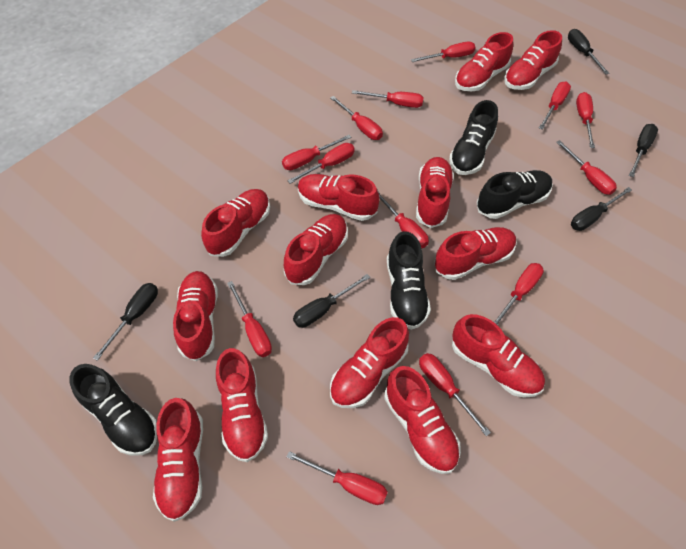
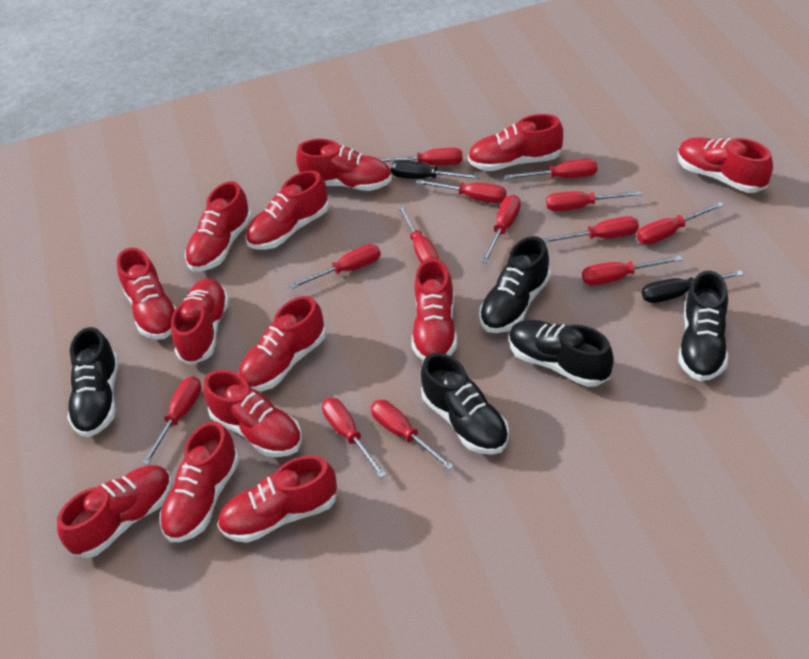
black screwdriver: [93,283,158,361] [293,274,370,328] [568,29,609,74] [571,187,632,231] [629,124,658,177] = 5 -> [391,160,480,179] [642,270,743,303] = 2
black shoe: [69,364,157,455] [387,231,431,330] [449,100,498,175] [477,170,553,219] = 4 -> [67,327,119,437] [421,353,509,455] [479,236,551,333] [509,320,614,387] [678,271,728,381] = 5

